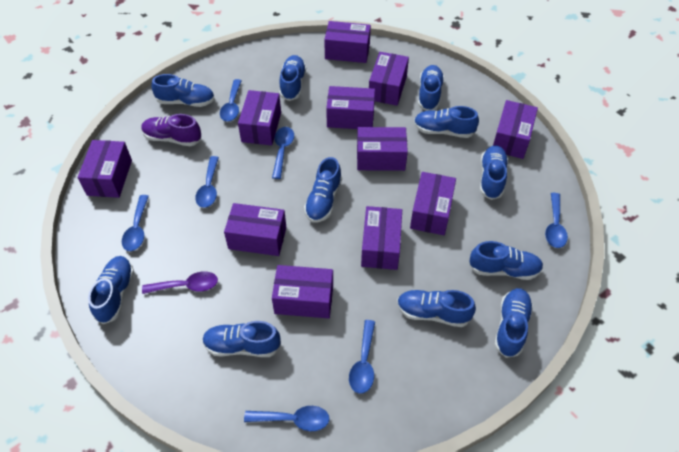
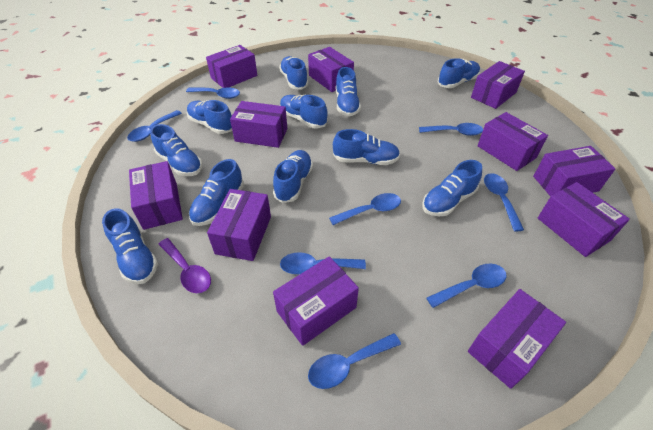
blue spoon: [122,195,149,251] [195,156,219,208] [220,79,242,122] [244,406,330,431] [272,127,294,179] [349,320,375,394] [545,193,568,248] = 7 -> [127,110,182,142] [186,87,240,99] [280,252,366,274] [308,333,401,389] [329,193,401,225] [419,123,483,136] [426,264,507,308] [484,173,524,232] = 8
purple shoe: [141,114,202,146] = 1 -> none = 0

